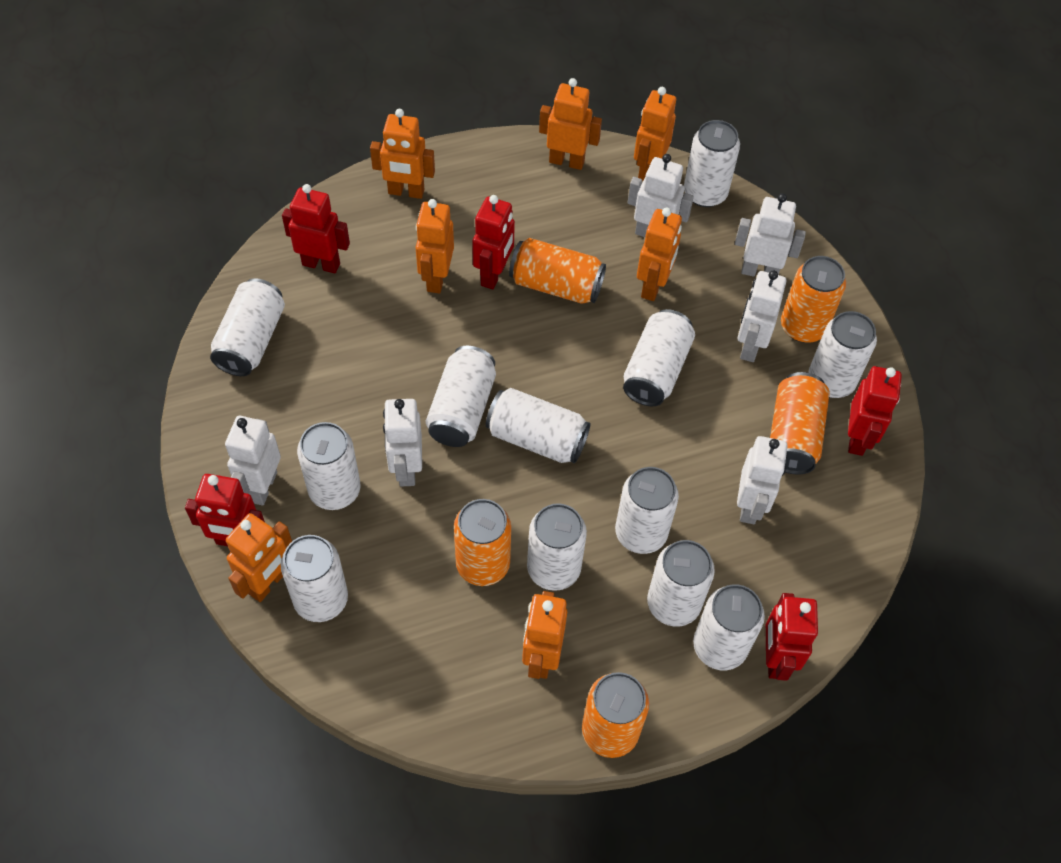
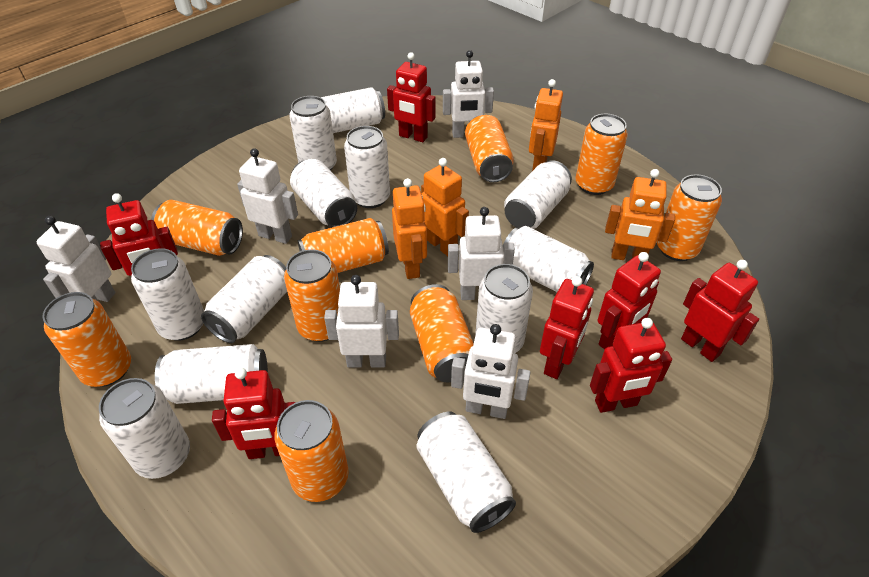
orange can: [454,499,511,586] [509,238,606,304] [582,672,649,758] [770,372,830,474] [781,256,846,343] = 5 -> [42,292,131,387] [151,200,243,256] [274,400,349,502] [284,249,340,342] [298,218,389,273] [410,284,474,382] [465,115,514,182] [575,114,628,195] [657,174,722,261] = 9
orange robot: [226,513,292,602] [370,109,435,199] [416,199,454,293] [522,591,567,679] [539,78,602,170] [634,87,676,181] [637,207,682,301] = 7 -> [392,178,427,279] [421,158,469,256] [529,79,563,171] [605,169,675,260] = 4
red robot: [185,474,265,546] [282,184,350,274] [472,195,515,289] [766,593,818,681] [848,366,902,456] = 5 -> [100,193,178,276] [212,367,296,459] [387,52,435,142] [540,276,594,379] [590,318,672,413] [598,252,661,350] [681,260,759,362] = 7

